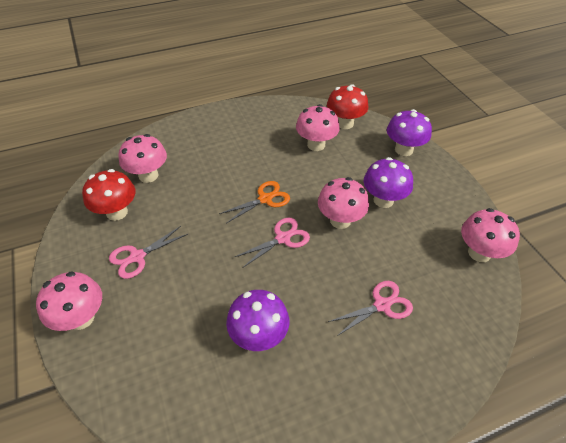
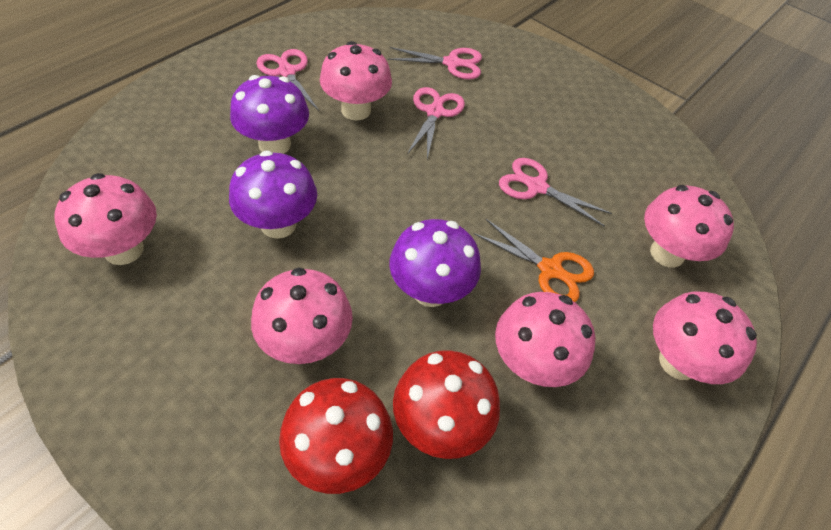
pink mushroom: [36,271,102,331] [119,134,167,183] [296,104,340,151] [318,177,369,229] [461,208,520,262] = 5 -> [55,173,157,265] [251,267,353,364] [320,41,392,121] [495,292,595,387] [644,185,734,268] [653,292,757,384] = 6
pink scissors: [109,226,188,279] [235,218,310,268] [328,281,413,336] = 3 -> [257,49,319,111] [387,47,482,79] [407,87,465,159] [499,158,612,227] = 4

